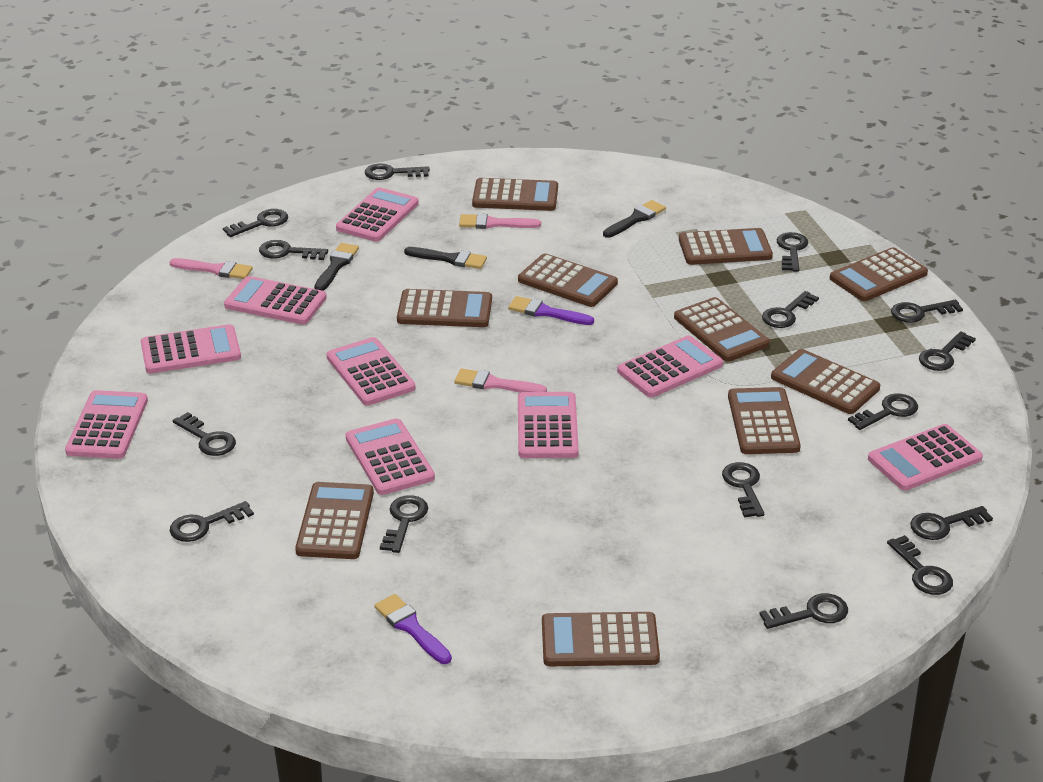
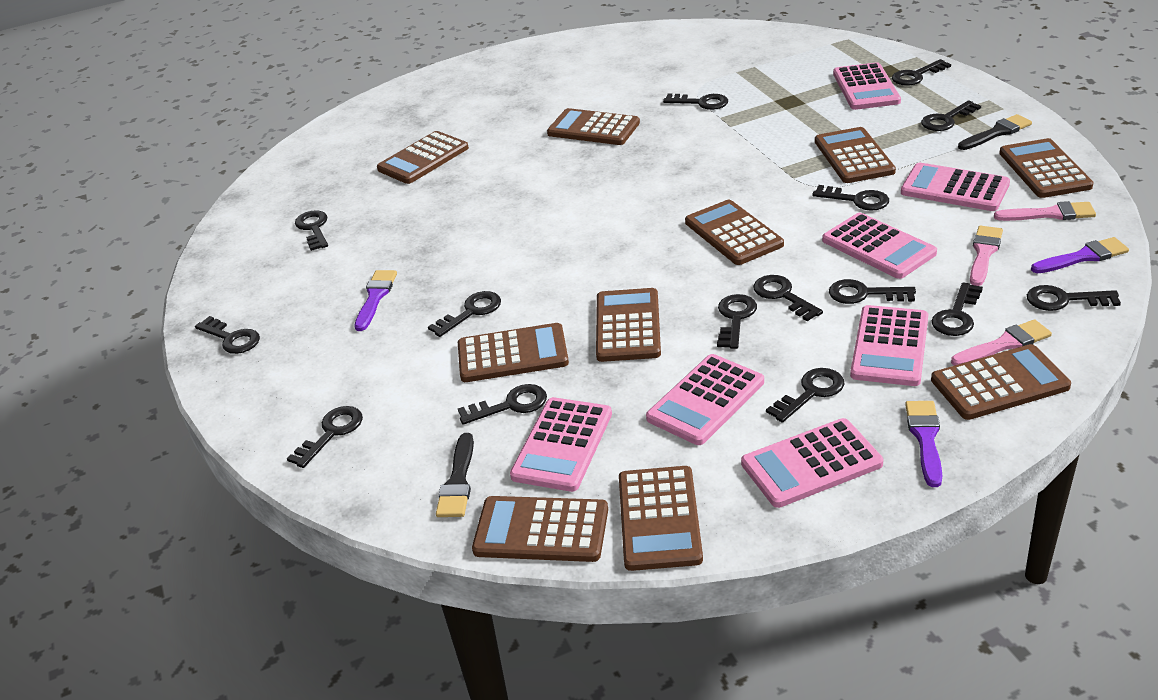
black brush: [314,243,359,291] [404,247,487,269] [603,200,666,238] = 3 -> [436,433,474,517] [958,114,1032,150] = 2
pink calculator: [65,390,148,459] [141,324,241,374] [224,276,327,324] [327,337,415,406] [336,187,419,242] [345,418,435,495] [518,392,579,458] [617,336,723,398] [868,424,983,491] = 9 -> [510,397,612,492] [646,354,764,445] [741,418,883,508] [822,213,937,279] [833,62,901,110] [850,305,929,386] [901,163,1010,211] = 7
purple brush: [374,594,452,664] [508,296,594,325] = 2 -> [354,270,397,331] [905,401,942,487] [1031,237,1129,273] = 3

